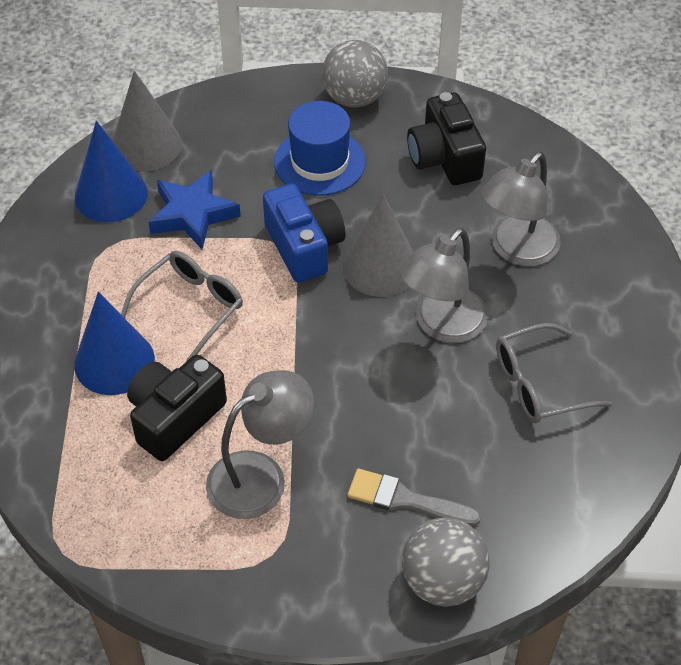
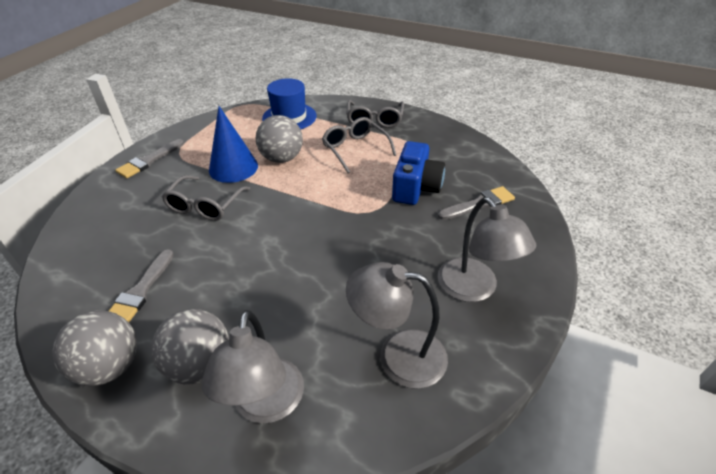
black camera: [127,355,227,461] [407,92,486,185] = 2 -> none = 0
blue cone: [74,292,155,395] [75,121,148,222] = 2 -> [209,106,258,183] = 1
blue star: [148,170,241,249] = 1 -> none = 0
grey ball: [322,40,388,108] [402,518,490,607] = 2 -> [52,310,137,386] [151,309,229,385] [255,115,303,163] = 3
grey brush: [348,469,481,526] = 1 -> [109,249,174,322] [115,139,184,178] [438,186,515,220] = 3
grey cone: [113,71,182,172] [343,194,413,297] = 2 -> none = 0
grey glasses: [121,251,243,361] [496,323,613,423] = 2 -> [162,175,251,221] [322,117,396,173] [346,100,404,128] = 3

